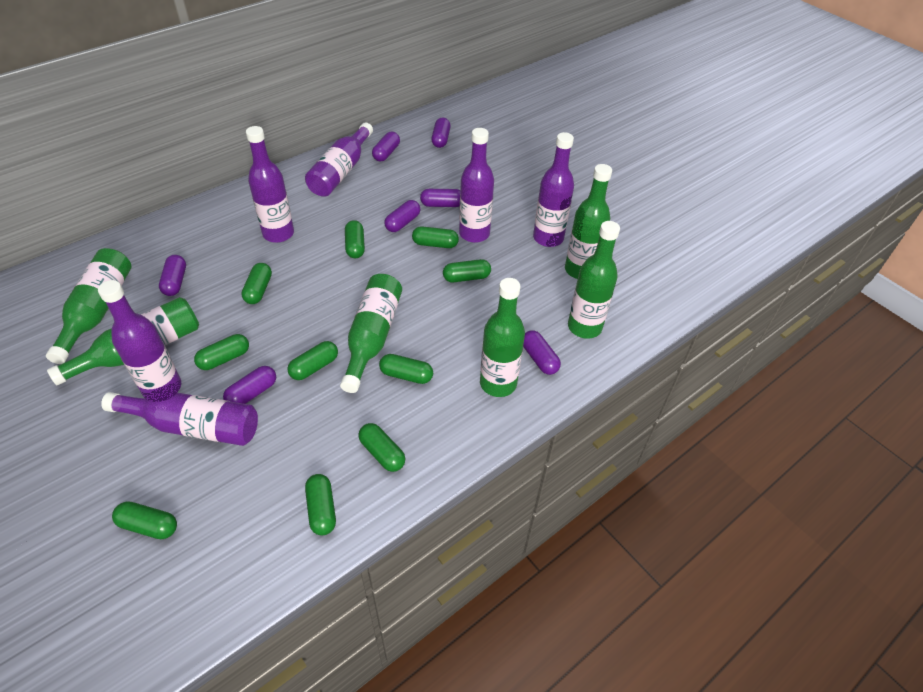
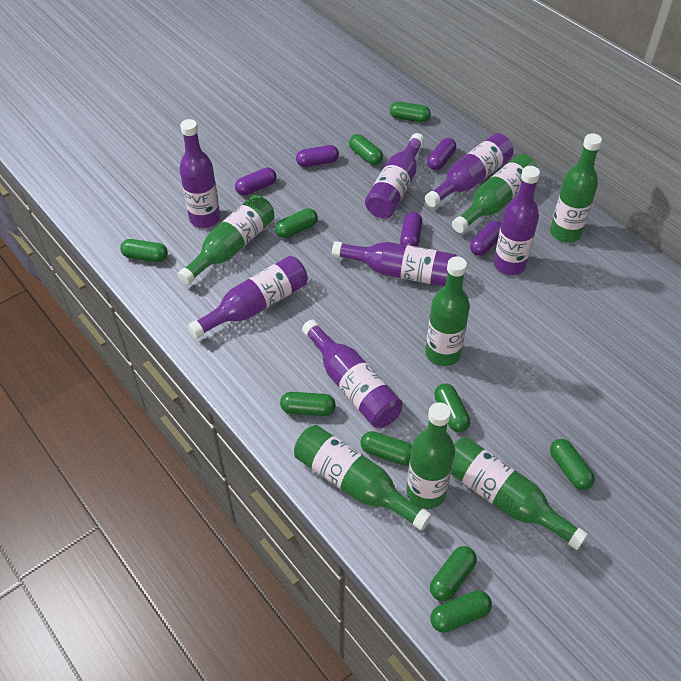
green bottle: [46,248,132,364] [47,297,199,385] [340,274,402,393] [480,278,525,397] [565,164,612,279] [568,221,620,339] = 6 -> [177,195,275,285] [294,425,432,531] [406,402,455,509] [425,256,470,366] [451,437,588,550] [452,154,538,233] [550,133,602,243] = 7
purple bottle: [98,280,181,398] [101,392,258,446] [246,126,294,243] [305,122,373,197] [459,128,494,243] [533,132,574,247] = 6 -> [179,119,220,228] [188,256,308,339] [302,320,403,428] [332,241,457,286] [365,133,425,218] [425,133,513,207] [494,166,540,275] = 7
purple capsule: [159,255,186,296] [223,366,276,404] [372,132,400,162] [384,200,421,232] [420,189,460,207] [431,117,451,148] [523,330,561,375] = 7 -> [235,167,276,196] [296,145,339,167] [400,212,422,247] [427,138,456,170] [470,221,501,256] = 5

